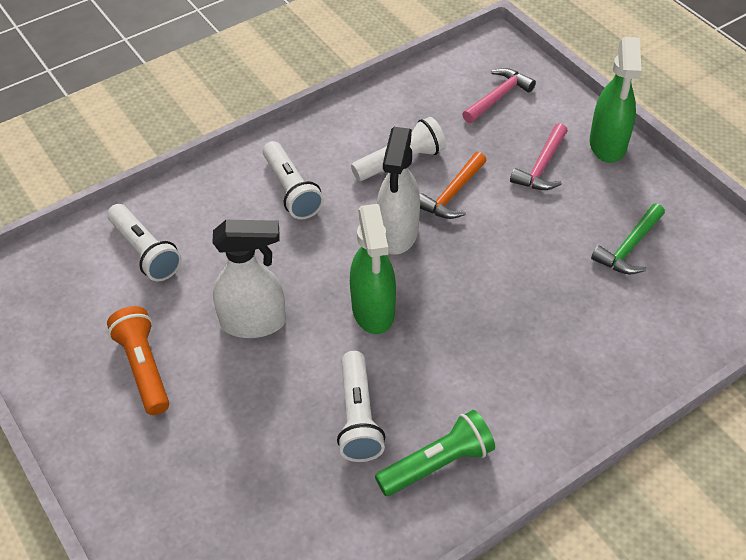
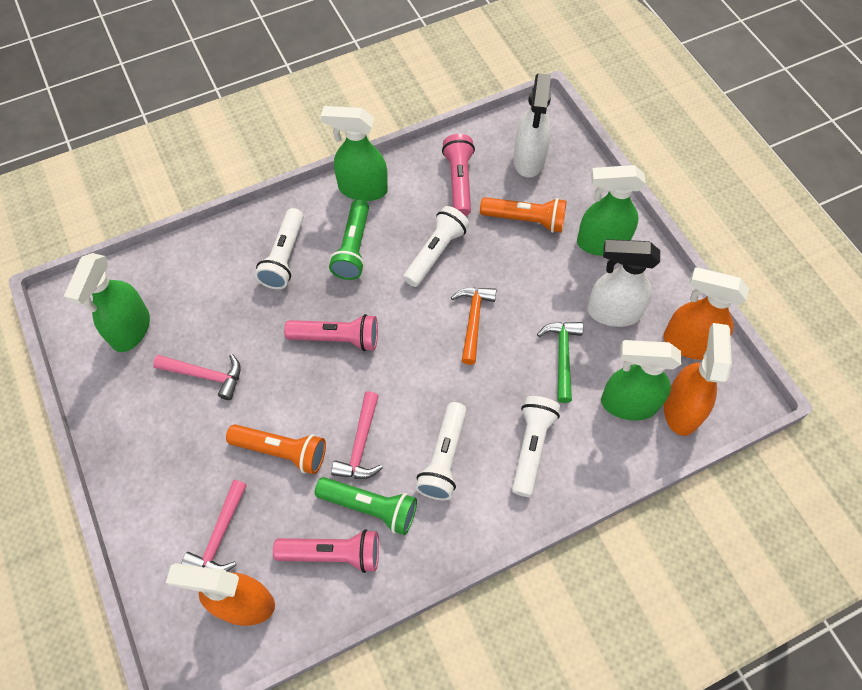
green flashlight: [375,410,495,496] = 1 -> [315,477,417,535] [329,199,369,280] = 2
green spray bottle: [350,204,396,334] [590,37,642,163] = 2 -> [64,253,150,352] [321,106,388,201] [577,165,646,256] [601,340,681,420] = 4
orange flashlight: [107,306,169,415] = 1 -> [226,424,326,474] [480,197,567,233] = 2
orange spray bottle: none = 0 -> [166,563,275,626] [663,267,749,360] [664,323,732,436] = 3
pink flashlight: none = 0 -> [273,529,379,573] [284,314,378,351] [442,134,475,216] = 3
pink hammer: [462,68,536,123] [510,123,568,190] = 2 -> [153,354,241,400] [181,480,247,572] [331,391,383,479] = 3

